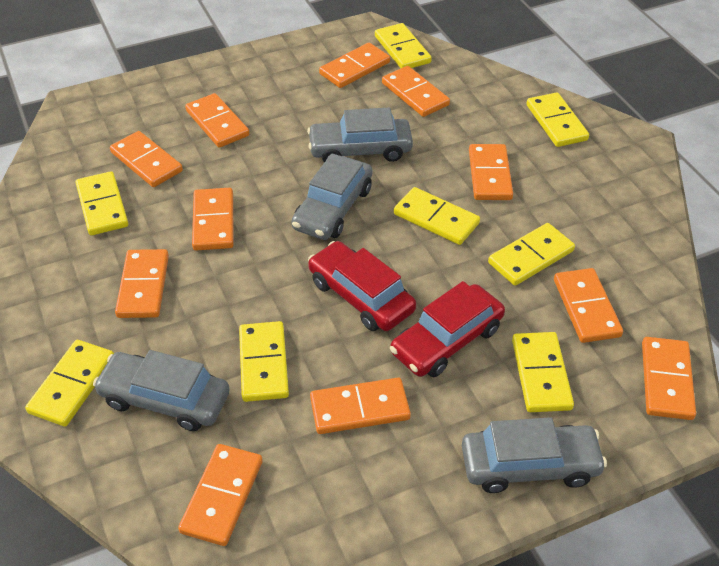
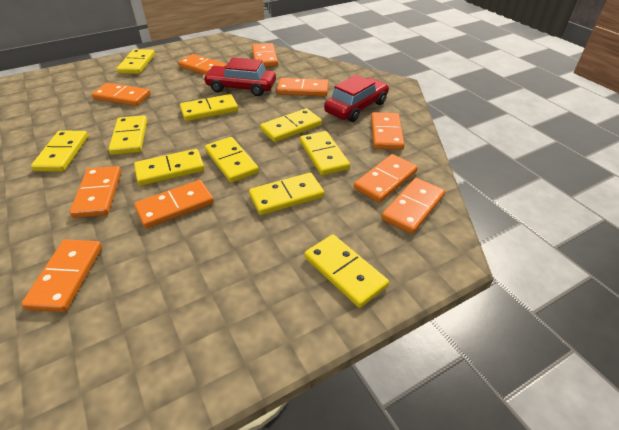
grey car: [93,350,230,431] [292,153,372,240] [307,107,413,162] [462,417,607,493] = 4 -> none = 0
orange domino: [110,131,183,187] [115,249,169,318] [178,444,263,546] [185,93,249,148] [192,188,234,251] [310,378,411,434] [319,43,390,88] [382,66,450,117] [469,144,513,200] [554,268,623,343] [642,337,696,420] = 11 -> [21,239,102,312] [69,166,121,218] [91,83,151,106] [134,180,214,229] [178,54,227,75] [252,43,278,67] [277,78,329,96] [354,154,418,203] [371,112,404,150] [381,178,445,234] = 10
yellow domino: [25,340,114,426] [76,171,128,235] [239,321,289,402] [375,23,432,68] [394,187,480,245] [488,223,575,286] [512,332,574,412] [526,92,589,147] = 8 -> [31,131,88,172] [108,115,147,155] [117,49,155,74] [134,149,205,186] [180,94,238,121] [205,137,259,183] [249,173,324,215] [260,108,322,142] [300,131,350,175] [304,234,389,308] = 10

